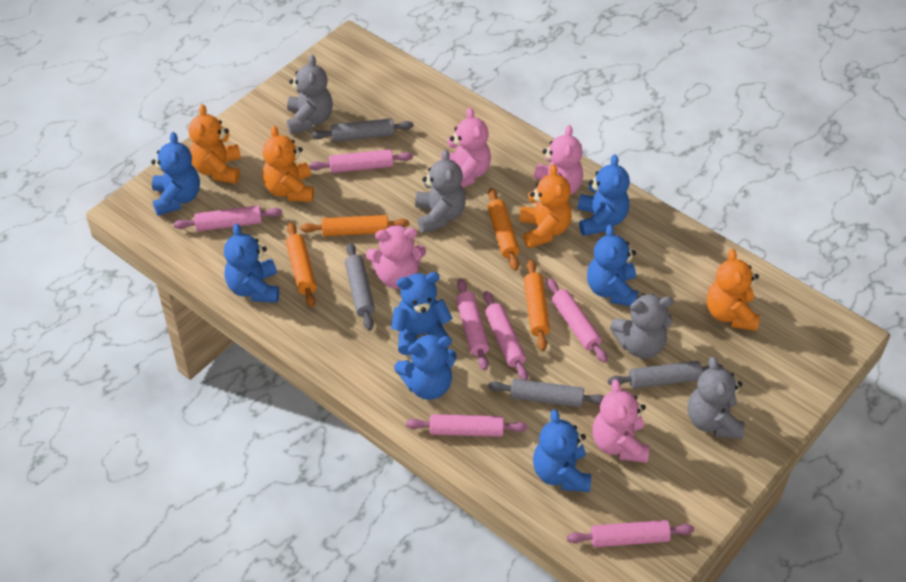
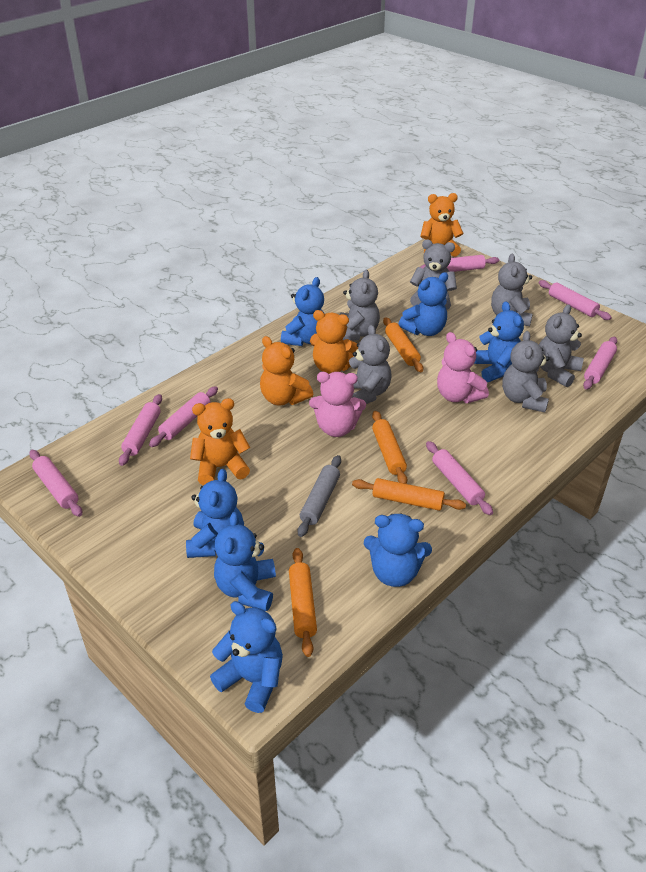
grey rolling pin: [312,118,414,142] [345,243,375,331] [488,379,604,407] [608,361,723,388] = 4 -> [297,455,341,537] = 1
grey teddy bear: [287,55,333,134] [415,149,466,233] [610,293,673,358] [688,357,745,439] = 4 -> [339,269,380,341] [349,325,392,404] [410,240,457,310] [491,254,533,326] [502,331,550,412] [539,304,584,387] = 6
pink teddy bear: [366,225,426,289] [441,108,491,188] [533,125,583,204] [592,379,649,463] = 4 -> [309,372,366,437] [437,332,489,403] = 2

